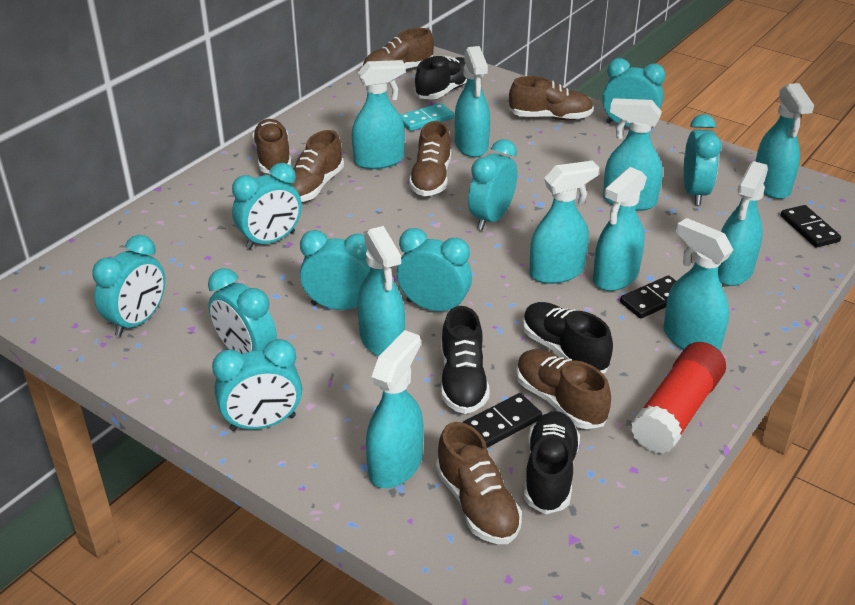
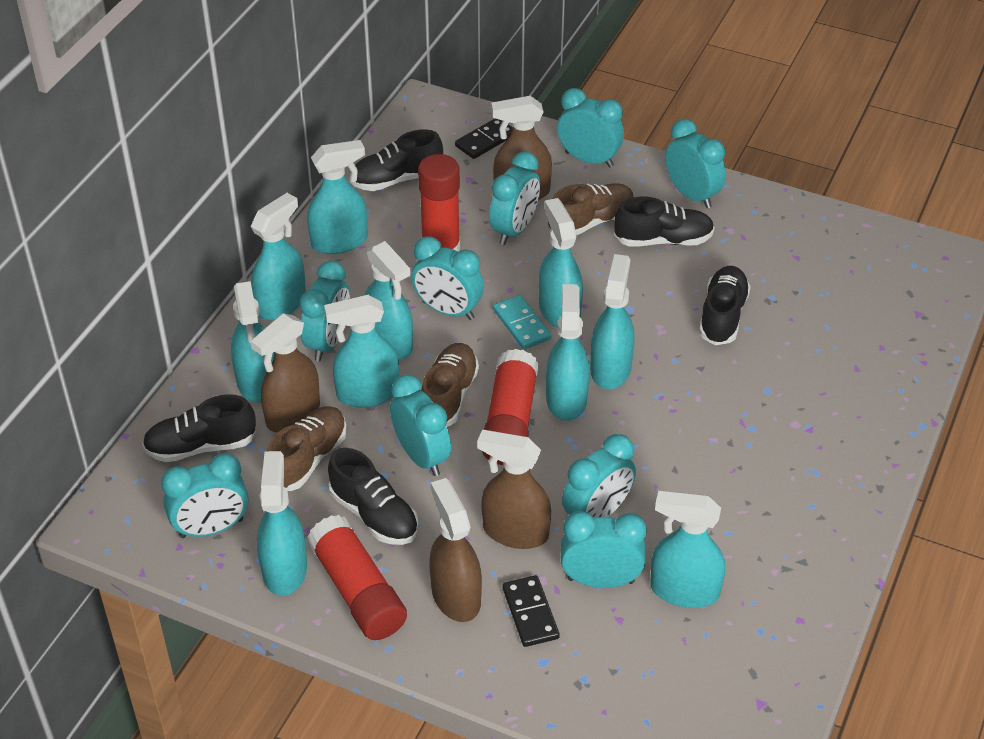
black domino: [463,393,542,448] [620,275,676,319] [781,205,841,248] = 3 -> [455,119,513,159] [503,575,560,647] = 2
black shoe: [415,56,467,100] [441,306,490,414] [523,302,613,373] [524,411,580,514] = 4 -> [142,394,256,462] [328,448,419,545] [350,129,443,191] [614,197,715,247] [699,266,751,345] = 5
brown shoe: [252,119,291,174] [290,130,344,202] [362,28,434,69] [409,121,451,196] [436,422,522,544] [509,76,594,120] [516,349,611,429] = 7 -> [267,406,347,491] [421,343,479,427] [548,183,634,235] = 3
brown spray bottle: none = 0 -> [251,313,320,433] [429,478,482,622] [477,430,551,549] [491,96,552,200] = 4
red glue stick: [631,342,726,454] = 1 -> [307,515,407,640] [418,154,460,252] [482,349,539,465] = 3

